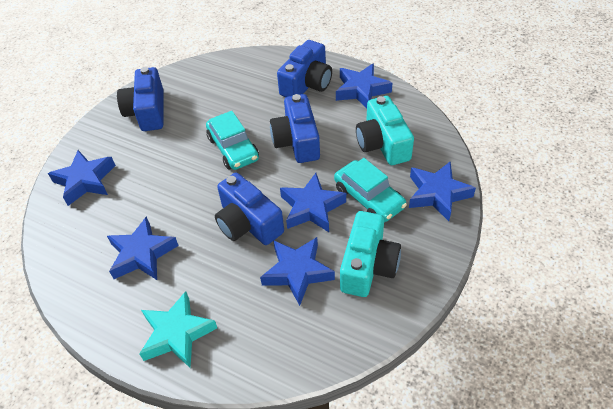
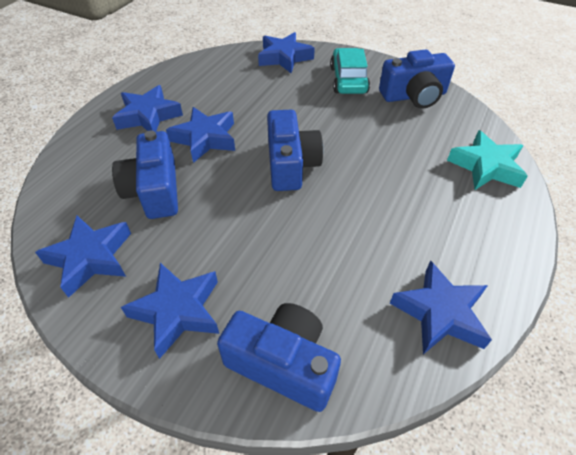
turquoise camera: [340,211,401,297] [356,96,414,165] = 2 -> none = 0
turquoise car: [206,111,259,170] [334,158,407,222] = 2 -> [330,48,370,94] = 1

